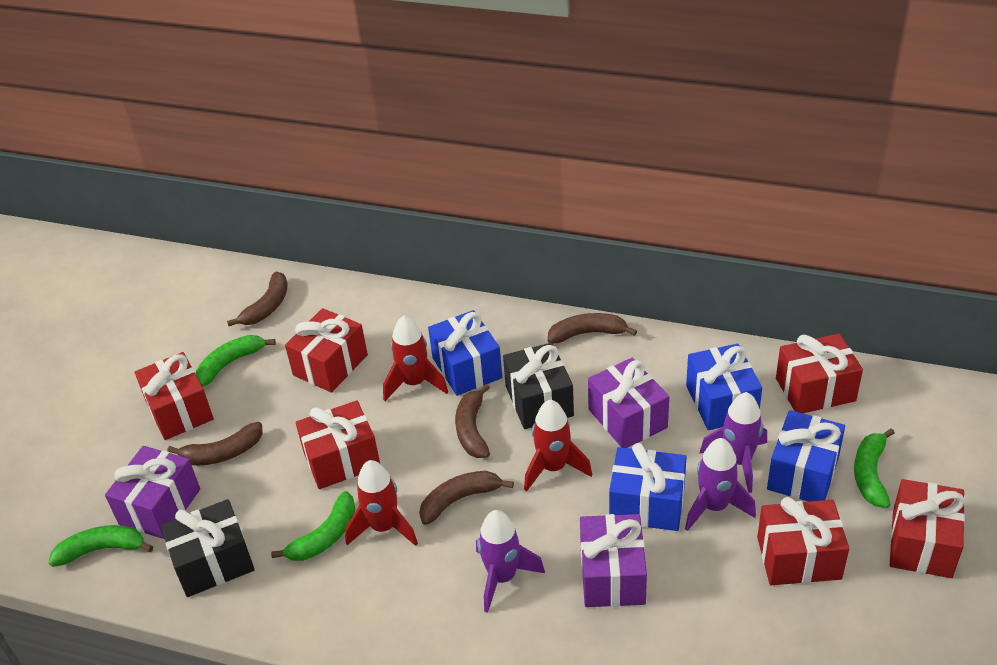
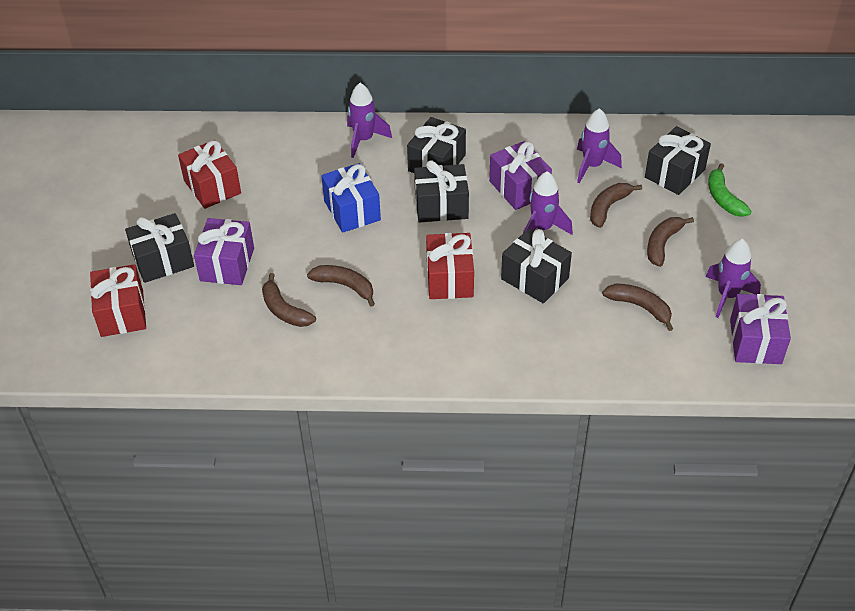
black gift: [161,499,255,597] [503,343,574,429] = 2 -> [125,213,194,283] [407,117,466,173] [414,160,469,223] [501,229,572,303] [645,126,711,195] = 5
blue gift: [428,310,502,396] [609,443,687,531] [686,344,762,430] [767,410,845,502] = 4 -> [321,163,381,233] = 1
green banana: [48,525,153,567] [196,335,276,387] [271,491,355,561] [854,428,895,508] = 4 -> [708,163,751,217] = 1
purple rocket: [476,510,545,613] [685,438,756,531] [700,392,767,493] = 3 -> [347,83,392,158] [523,171,573,235] [577,108,622,183] [706,239,761,318] = 4
red gift: [135,352,214,440] [285,308,368,393] [296,400,380,489] [757,497,849,585] [776,333,863,413] [890,479,965,578] = 6 -> [90,264,146,337] [178,140,241,209] [426,233,474,299] = 3
red rocket: [345,460,418,546] [383,315,448,401] [524,399,592,492] = 3 -> none = 0

